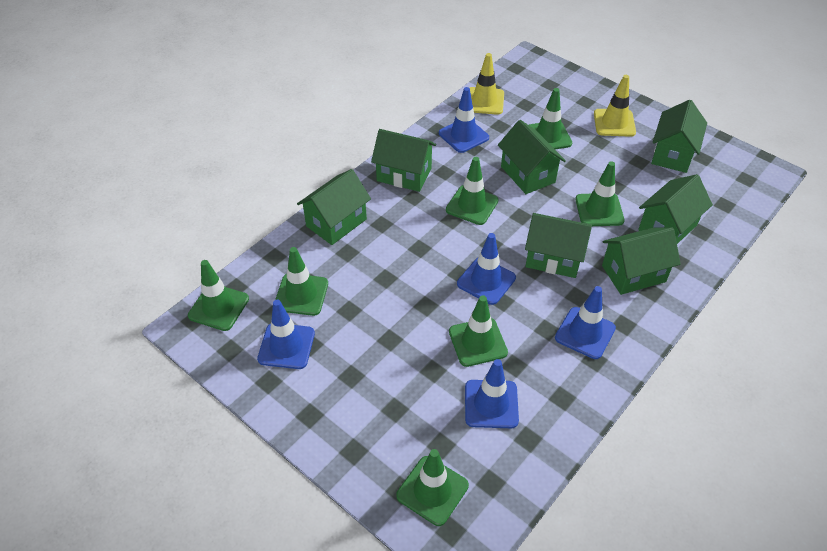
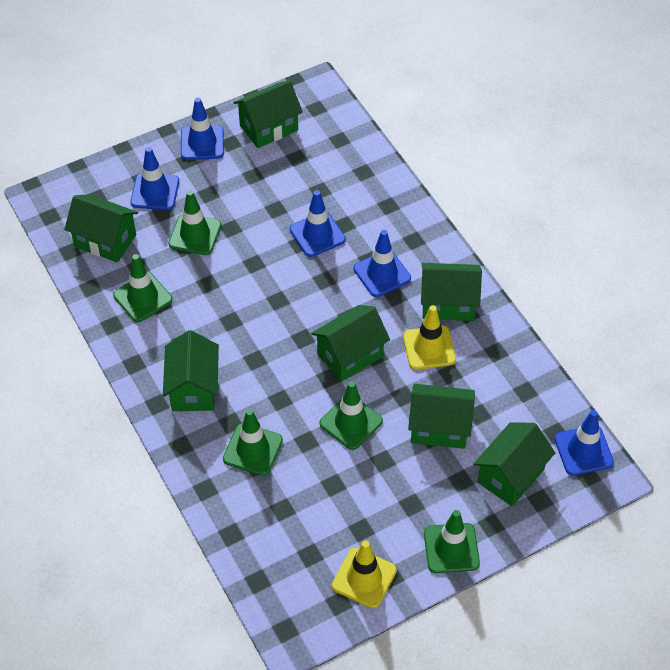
green traffic cone: [188,260,249,331] [275,247,328,316] [396,449,469,526] [446,157,499,225] [449,295,508,367] [529,88,572,149] [575,161,625,226] = 7 -> [113,254,172,322] [169,190,221,255] [223,409,283,476] [319,381,383,450] [424,510,480,573] = 5

